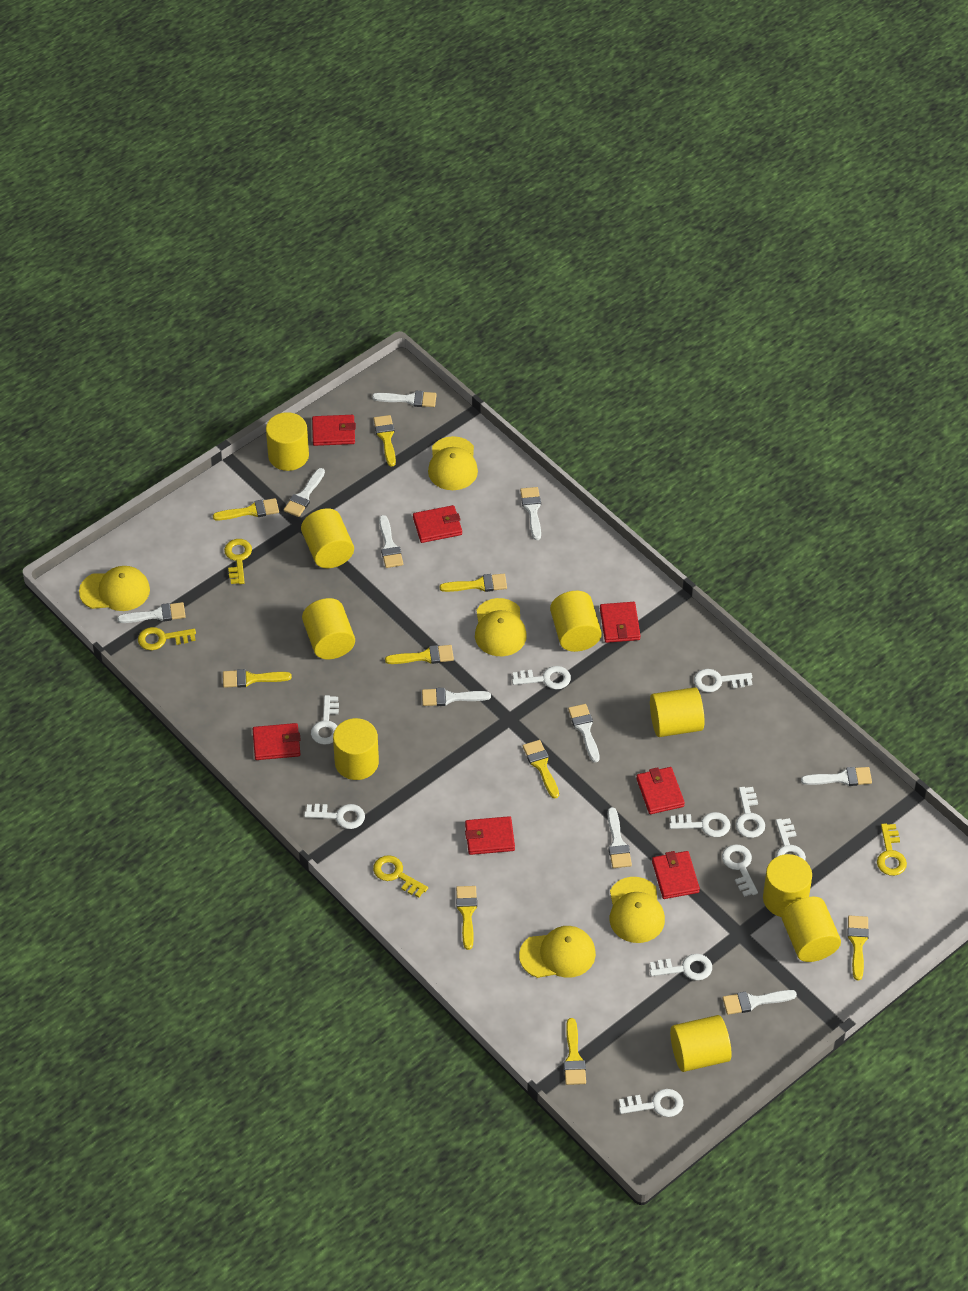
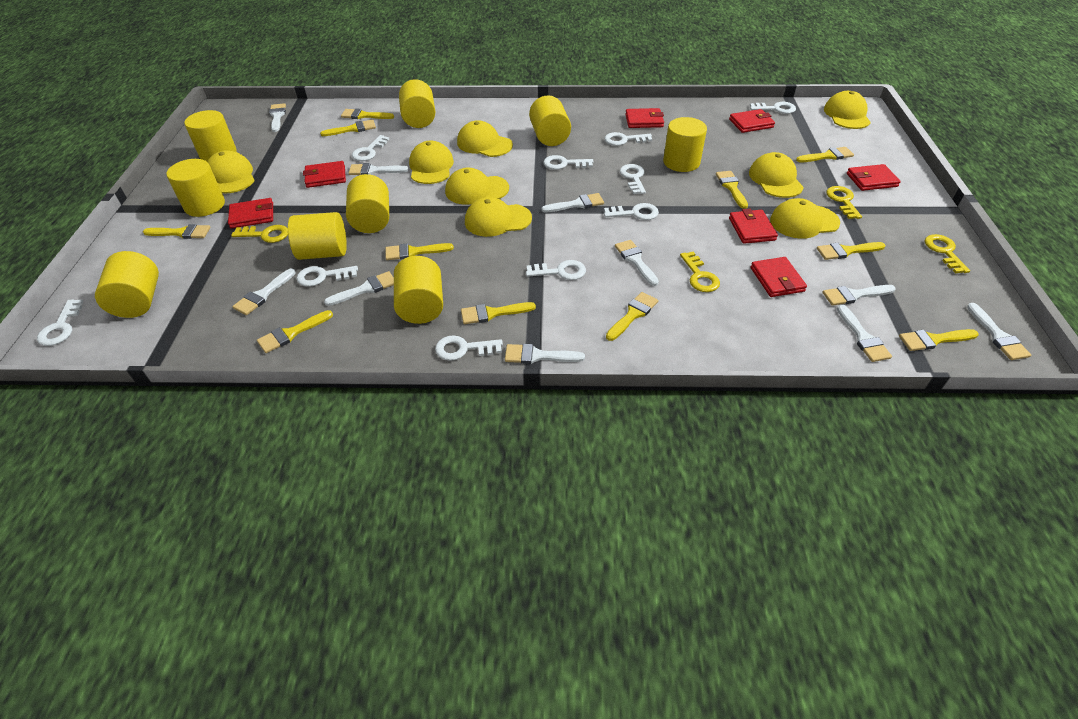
yellow brush: [213,498,279,520] [223,669,292,688] [373,415,396,467] [385,645,454,664] [440,574,507,592] [456,886,477,950] [523,740,559,798] [564,1018,586,1085] [847,916,869,980] = 9 -> [143,224,211,239] [257,310,333,353] [320,120,376,136] [341,108,394,119] [385,243,454,260] [461,302,536,324] [606,292,658,341] [716,171,748,209] [796,147,854,162] [817,242,886,260] [899,329,979,351] = 11
yellow cap: [79,566,150,611] [428,436,478,490] [475,598,527,656] [519,926,596,978] [610,877,665,943] = 5 -> [207,150,255,193] [409,141,454,184] [445,168,509,205] [457,120,513,157] [465,197,532,237] [749,152,804,198] [770,198,840,239] [824,91,871,129] = 8

